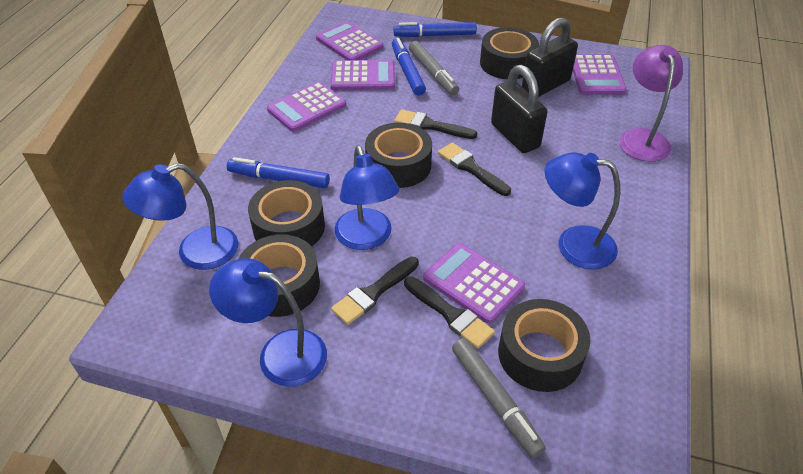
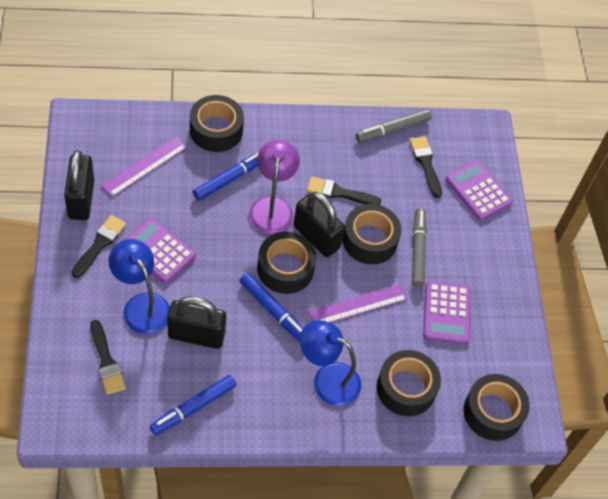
black padlock: [491,65,547,153] [522,17,578,97] = 2 -> [64,150,94,220] [167,296,226,349] [293,192,345,257] = 3
blue lamp: [122,163,238,270] [209,258,327,387] [334,146,399,250] [545,152,620,270] = 4 -> [109,239,170,334] [300,320,361,406] = 2
purple calculator: [267,82,346,132] [316,21,384,60] [330,60,395,90] [423,243,525,324] [573,54,627,95] = 5 -> [125,218,196,283] [423,281,471,344] [445,160,513,221] = 3
purple ruler: none = 0 -> [101,137,187,197] [308,284,407,323] = 2

